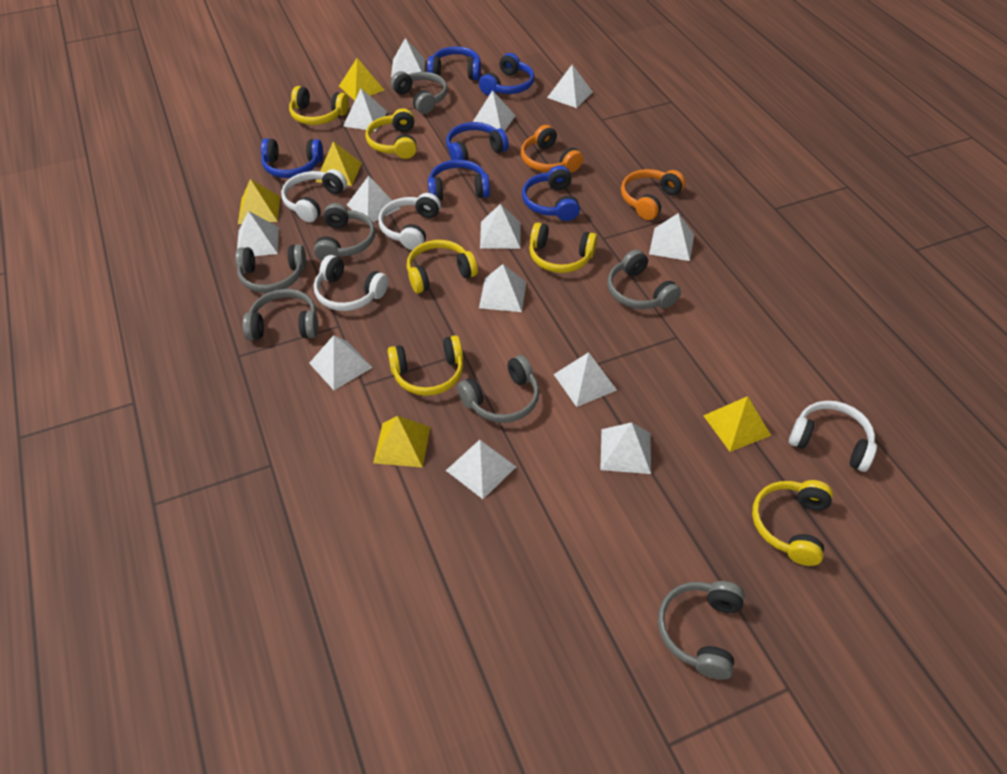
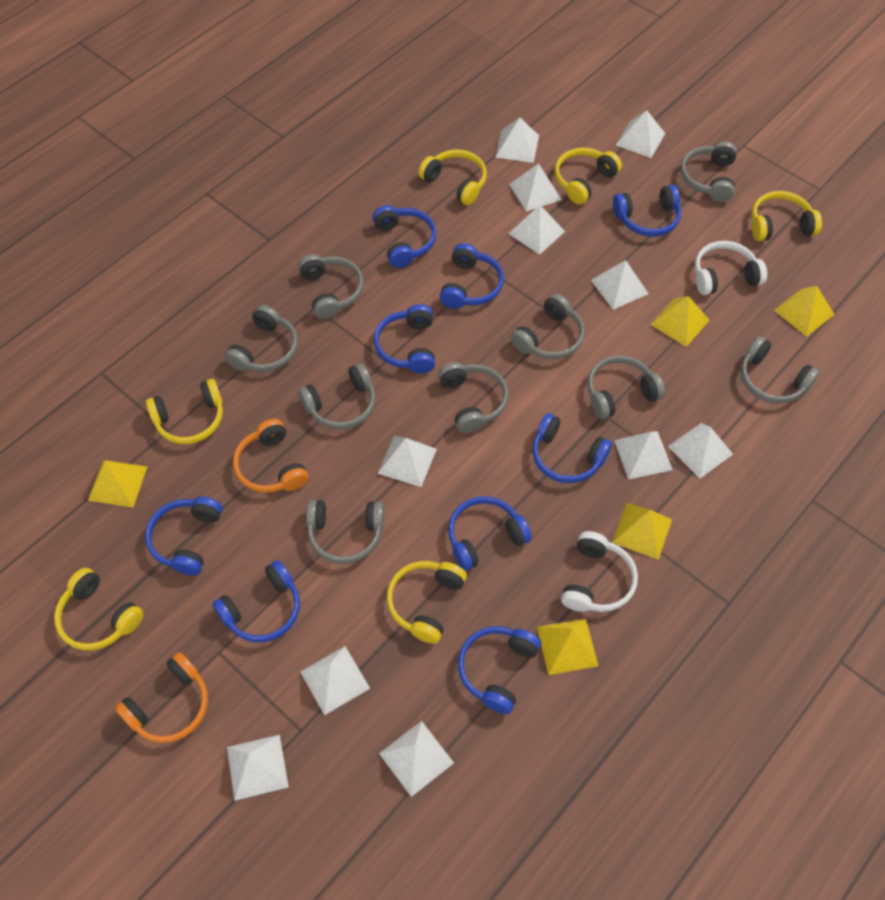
blue headphones: [261,138,323,178] [427,46,481,80] [428,160,490,201] [446,122,509,161] [479,53,535,96] [522,165,580,221] = 6 -> [145,497,222,576] [212,560,300,642] [373,205,436,268] [374,304,435,373] [439,243,504,309] [448,496,532,571] [458,626,541,714] [532,413,612,483] [613,184,681,237] = 9
grey headphones: [235,244,306,293] [242,289,318,340] [314,203,375,261] [391,71,448,114] [457,355,539,423] [608,249,681,309] [658,581,745,680] = 7 -> [224,305,298,372] [298,254,364,319] [298,363,376,429] [306,500,384,564] [438,362,508,433] [511,294,585,359] [587,356,665,420] [680,141,737,202] [741,336,819,403] = 9
white headphones: [281,169,347,222] [314,255,388,311] [378,193,441,250] [789,401,877,472] = 4 -> [561,531,638,612] [695,241,767,295] = 2
white pyramid: [237,211,279,256] [309,335,373,390] [343,89,387,131] [347,176,400,222] [391,38,425,77] [446,440,516,499] [473,90,516,131] [479,264,526,312] [480,204,521,249] [547,64,593,108] [554,352,617,407] [600,422,651,474] [649,213,694,261] = 13 -> [227,734,289,801] [300,646,370,715] [377,436,437,487] [379,721,454,797] [495,117,539,163] [508,205,565,255] [509,163,562,211] [591,260,648,310] [614,431,673,479] [616,110,666,158] [668,423,733,478] = 11

